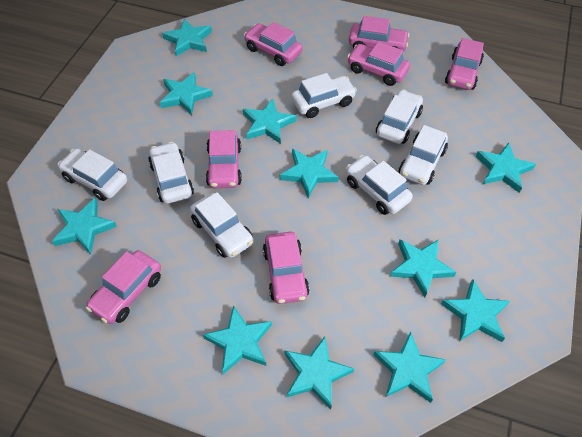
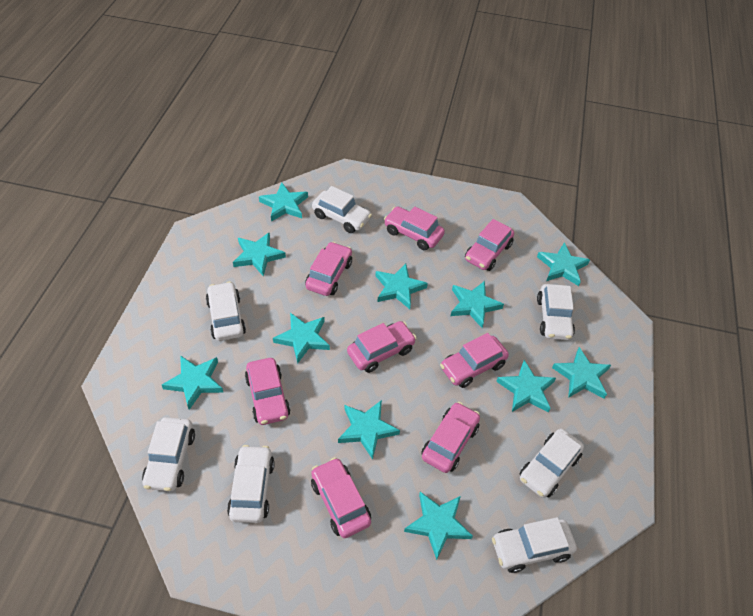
pink car: [86,250,161,324] [206,130,242,188] [244,22,303,66] [263,232,310,304] [347,41,410,86] [349,16,410,52] [445,38,484,90] = 7 -> [245,358,290,425] [305,242,352,296] [311,457,371,538] [347,321,416,373] [384,206,445,250] [421,402,480,473] [440,333,509,388] [465,219,514,271] = 8

